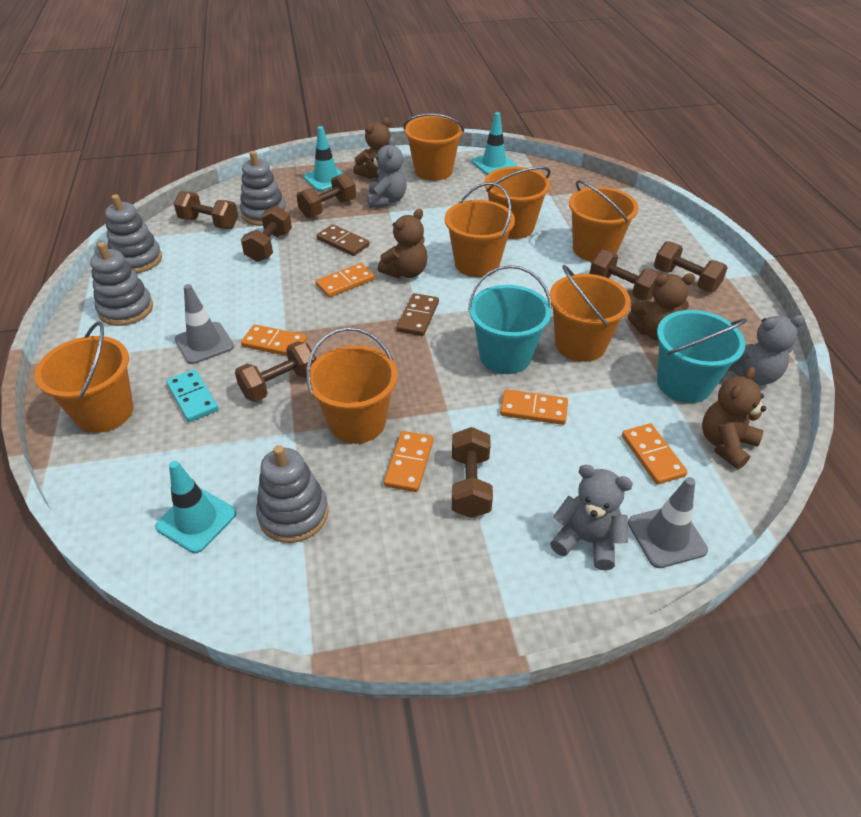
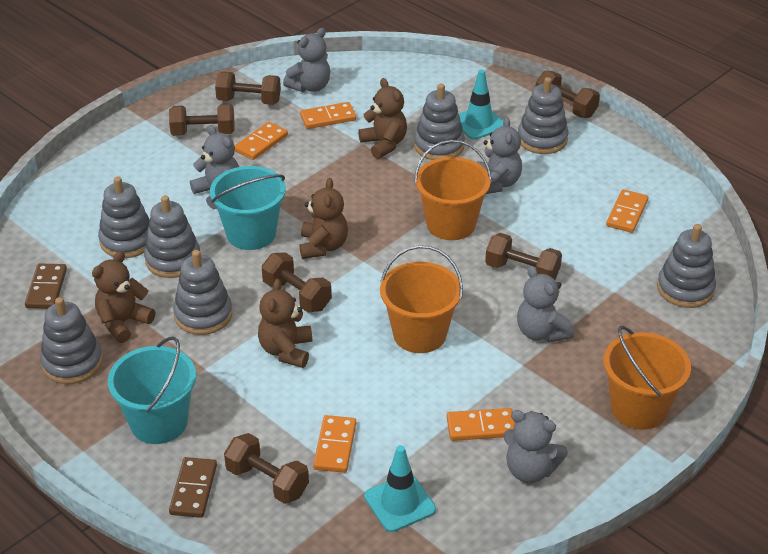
brown dumbbell: [174,191,238,229] [235,341,316,402] [241,206,292,262] [297,173,356,218] [452,427,493,518] [589,250,661,301] [654,241,727,292] = 7 -> [169,104,235,136] [215,71,281,105] [224,433,309,504] [262,252,332,312] [485,233,562,280] [535,70,600,118] = 6
grey stacking toy: [90,242,153,326] [105,194,162,273] [240,151,287,226] [256,445,329,543] = 4 -> [40,297,103,384] [98,177,149,258] [144,195,200,278] [173,250,232,335] [414,84,465,160] [518,77,569,154] [657,224,716,308] = 7
grey teddy bear: [368,137,407,208] [550,465,633,571] [730,315,805,385] = 3 -> [190,125,239,209] [283,28,330,92] [477,117,522,194] [503,410,568,483] [517,266,574,343] = 5
grey traffic cone: [175,284,234,364] [628,477,708,568] = 2 -> none = 0
orange bucket: [35,322,133,433] [306,327,397,444] [403,113,464,181] [445,182,515,277] [484,166,551,239] [549,265,631,362] [569,180,639,262] = 7 -> [380,245,463,353] [414,140,491,240] [604,326,691,430] = 3
turquoise domino: [166,369,219,422] = 1 -> none = 0
turquoise traffic cone: [155,461,236,553] [303,126,344,191] [472,112,517,175] = 3 -> [364,445,436,532] [459,69,503,140] = 2

